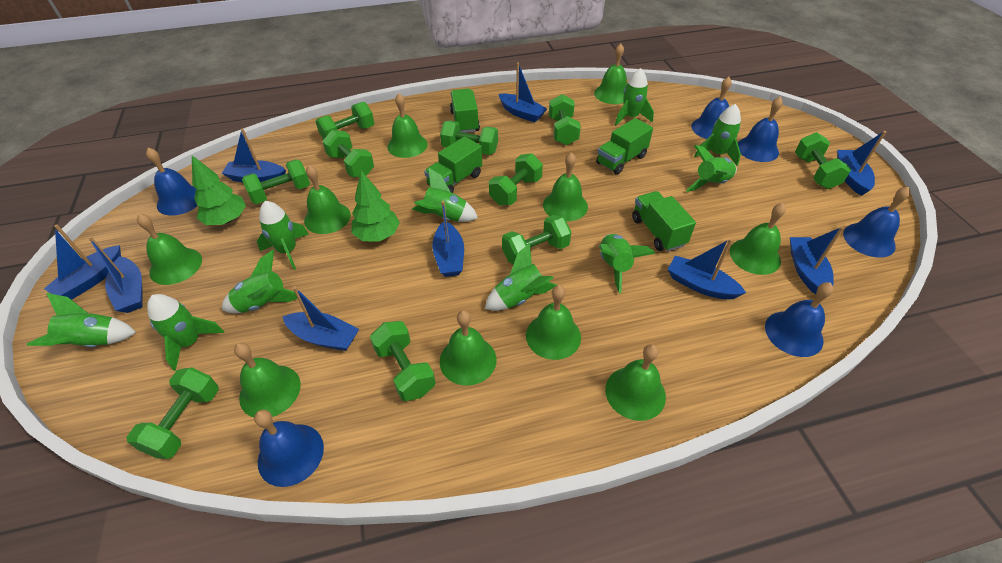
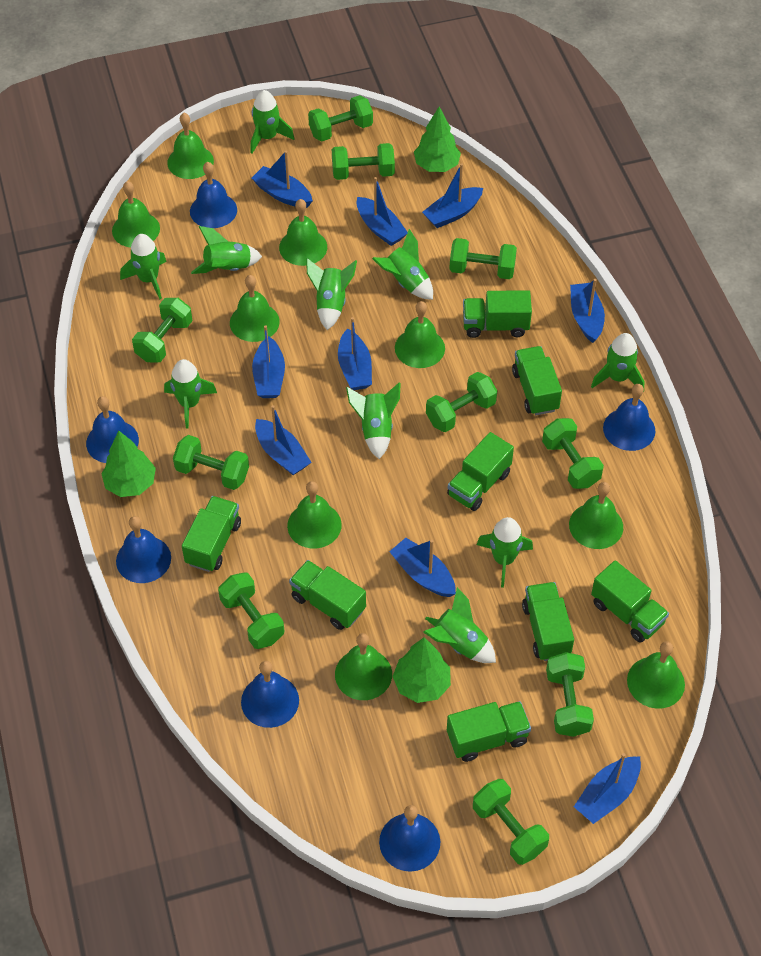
green bell: [137,214,202,285] [234,343,301,417] [304,165,351,234] [387,93,428,158] [440,310,497,386] [526,285,581,360] [543,152,588,221] [594,44,627,104] [605,344,666,421] [730,203,786,275] = 10 -> [112,181,160,248] [167,113,214,179] [230,275,280,342] [279,199,327,266] [287,481,342,548] [335,633,392,700] [395,301,445,368] [569,482,623,549] [627,641,685,709] = 9
green tree: [192,156,246,225] [351,171,400,242] = 2 -> [101,431,156,497] [393,637,451,703] [414,107,461,172] = 3
green truck: [424,136,482,193] [450,89,480,133] [596,118,653,175] [632,191,696,251] = 4 -> [182,496,241,572] [289,560,366,630] [447,432,514,511] [447,701,531,762] [463,290,532,338] [512,346,562,415] [522,582,574,661] [591,560,669,642] = 8

